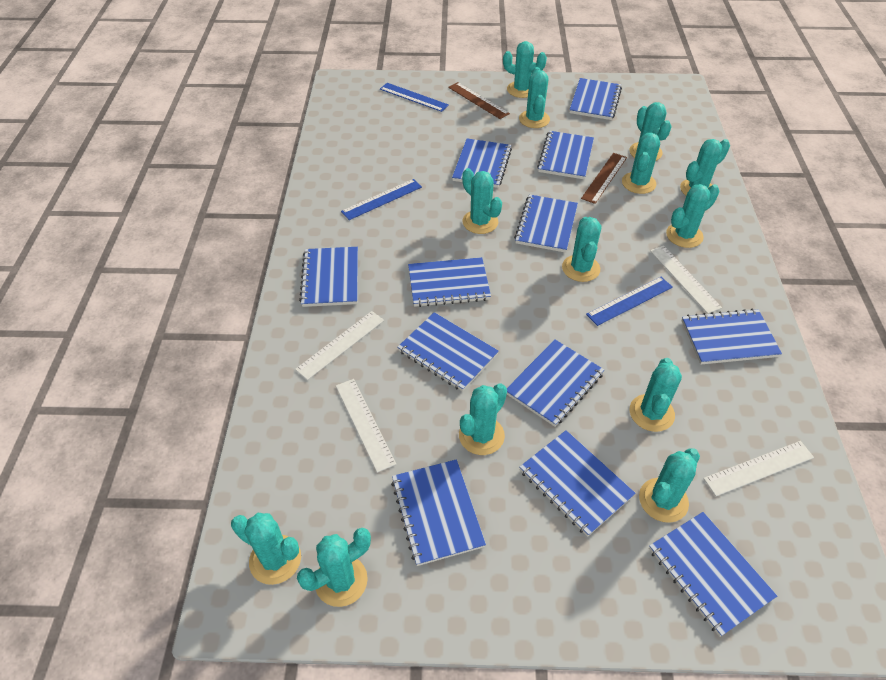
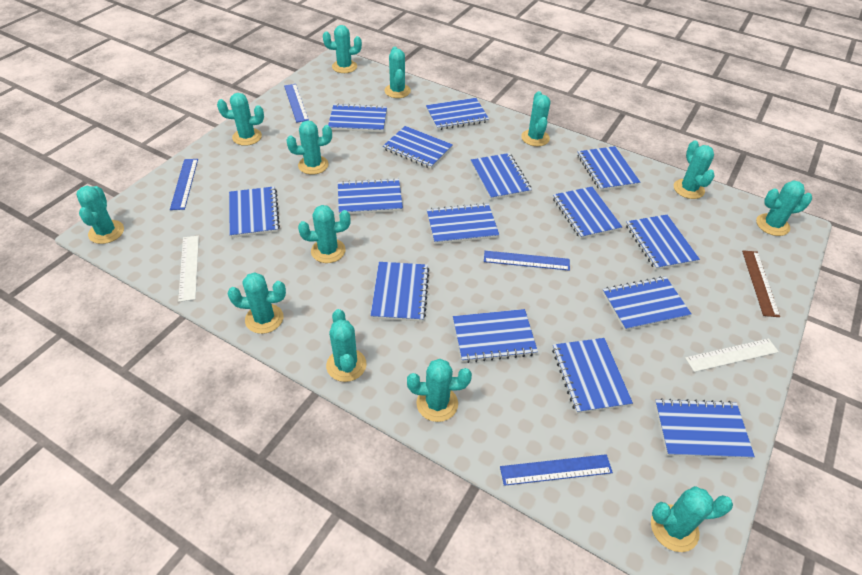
blue notebook: [299,247,358,307] [391,459,486,566] [397,312,499,391] [408,257,491,307] [452,138,512,188] [507,339,604,427] [514,194,578,253] [520,430,636,537] [537,131,594,179] [569,78,622,120] [649,512,777,637] [681,309,782,365] = 12 -> [229,186,280,238] [328,103,387,132] [338,178,403,214] [370,262,429,322] [383,126,453,169] [426,98,489,130] [427,203,499,244] [453,309,538,363] [471,153,532,200] [552,338,633,414] [553,187,622,239] [577,146,640,191] [602,276,692,331] [626,215,700,270] [655,398,755,459] = 15
blue ruler: [341,179,422,220] [380,83,449,112] [586,277,673,326] = 3 -> [170,159,198,210] [284,84,309,123] [484,251,570,271] [500,454,613,486] = 4
brown ruler: [448,82,510,119] [581,153,627,204] = 2 -> [742,250,780,317] = 1
white ruler: [295,311,384,380] [336,379,396,473] [650,245,722,314] [703,441,814,496] = 4 -> [178,236,199,302] [685,339,779,372] = 2

